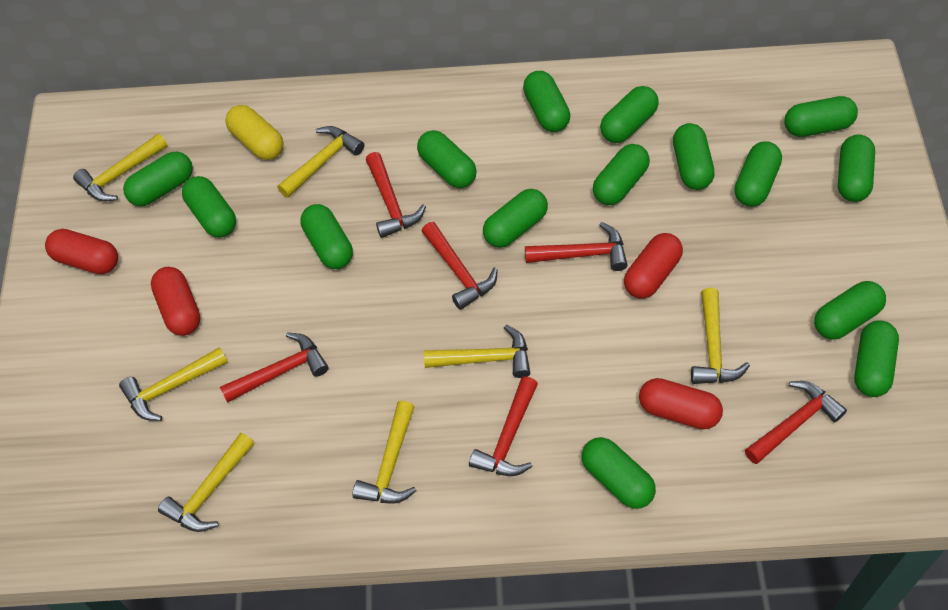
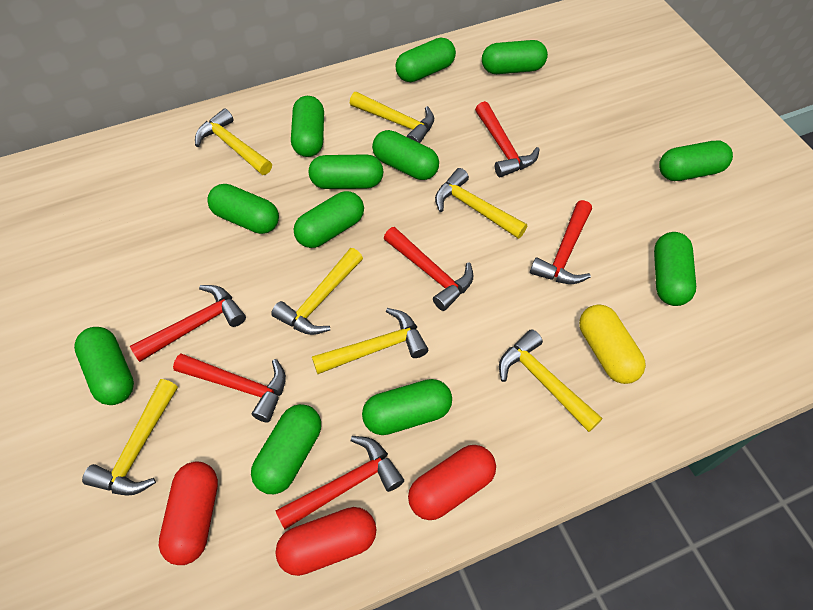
green capsule: [123,152,193,206] [182,176,236,237] [300,204,353,269] [417,130,477,188] [483,189,548,248] [523,71,570,132] [582,437,656,509] [593,144,650,205] [600,86,659,143] [673,123,715,190] [735,141,782,207] [784,96,858,137] [814,281,886,340] [838,135,875,202] [854,320,899,397] = 15 -> [74,327,134,405] [207,184,279,234] [251,404,321,494] [291,96,324,157] [293,191,364,248] [309,154,383,189] [362,379,452,435] [372,130,439,180] [396,37,456,82] [482,40,548,74] [654,232,696,306] [659,141,733,181] = 12
red capsule: [45,229,118,274] [151,267,200,336] [624,233,683,298] [639,378,723,429] = 4 -> [159,462,218,565] [275,507,376,576] [408,445,496,520] = 3

